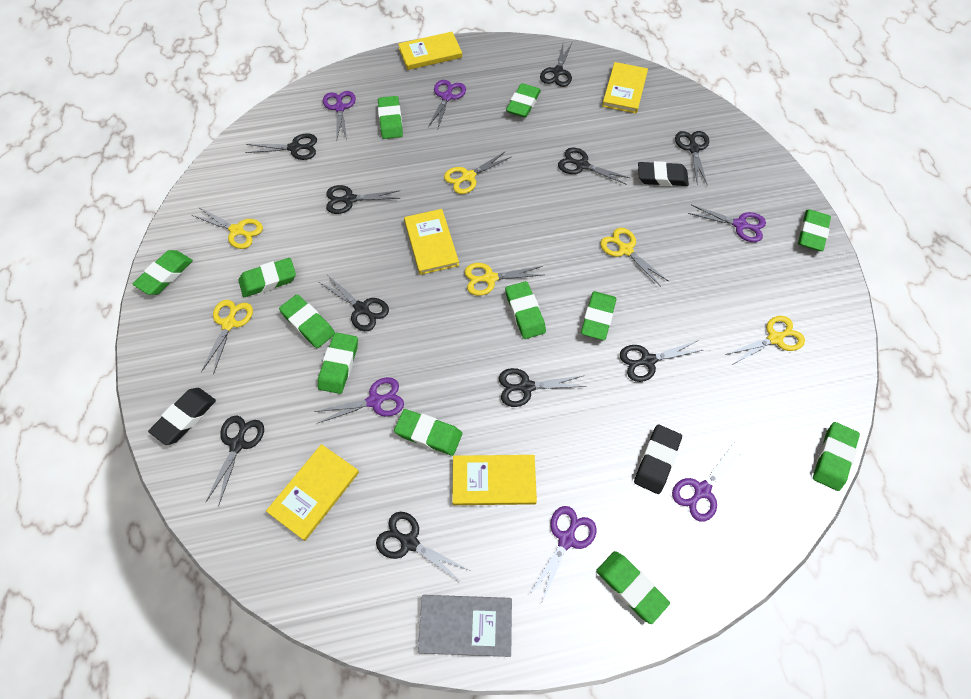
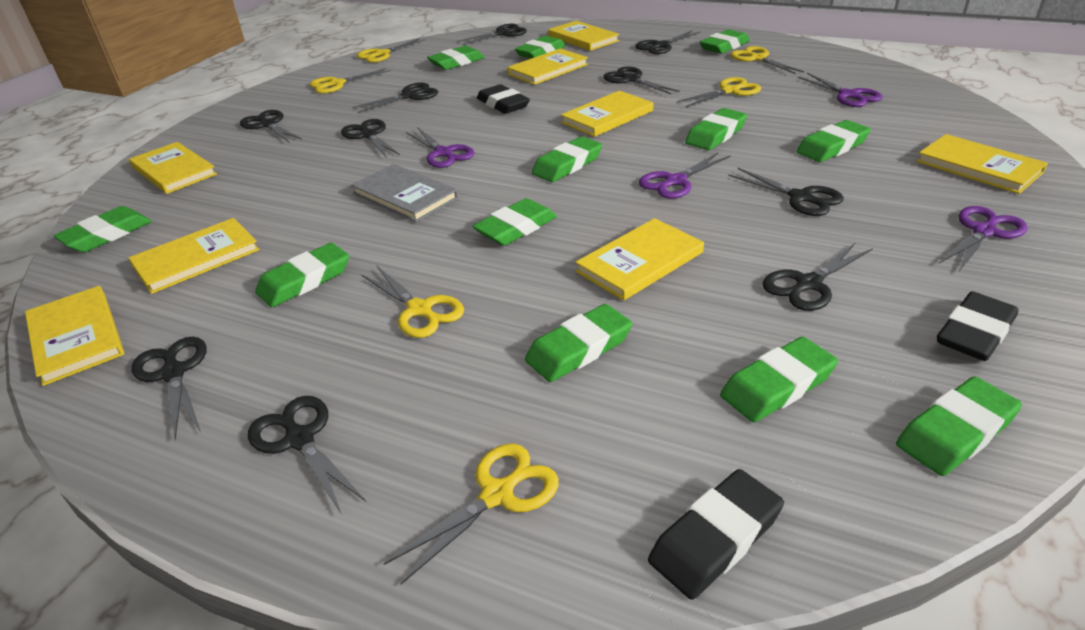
purple scissors: [314,377,404,423] [323,91,356,140] [428,80,466,128] [530,506,597,602] [672,443,744,522] [688,205,766,242] = 6 -> [406,127,474,168] [639,153,731,199] [798,73,883,107] [939,206,1028,273] = 4
yellow book: [266,444,359,541] [398,32,462,70] [404,209,459,275] [452,455,537,505] [602,62,648,113] = 5 -> [25,286,124,386] [128,218,259,294] [129,142,217,194] [507,48,588,85] [548,21,619,51] [561,91,653,137] [575,218,704,301] [916,134,1048,194] = 8

